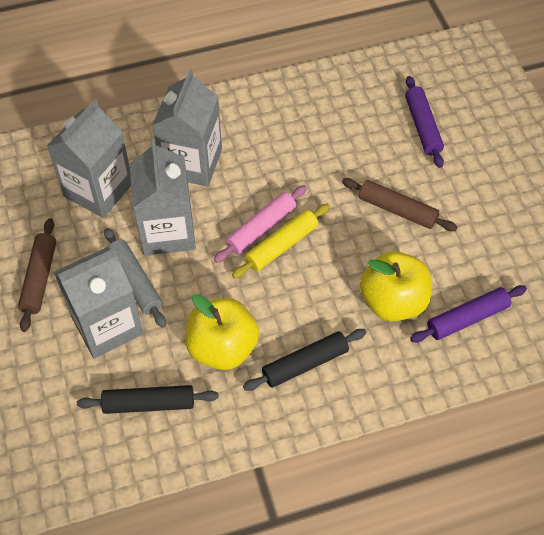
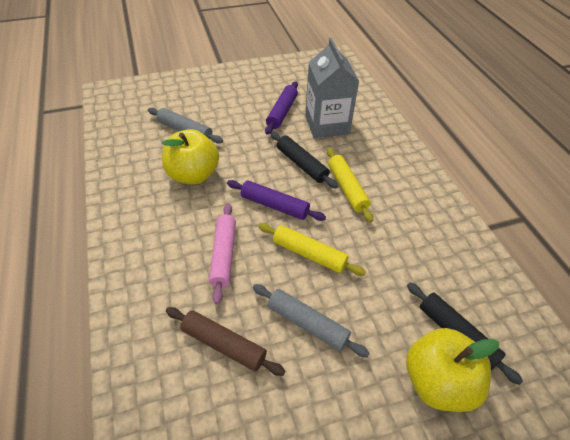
brown rolling pin: [18,218,56,332] [342,178,457,231] = 2 -> [166,307,285,376] = 1
grey carton: [47,100,131,218] [54,247,144,359] [129,139,196,255] [152,69,222,187] = 4 -> [305,38,359,138] = 1
grey rolling pin: [104,228,166,328] = 1 -> [148,108,223,144] [253,284,370,357] = 2
yellow rolling pin: [232,204,330,278] = 1 -> [258,223,366,276] [327,148,373,222] = 2

